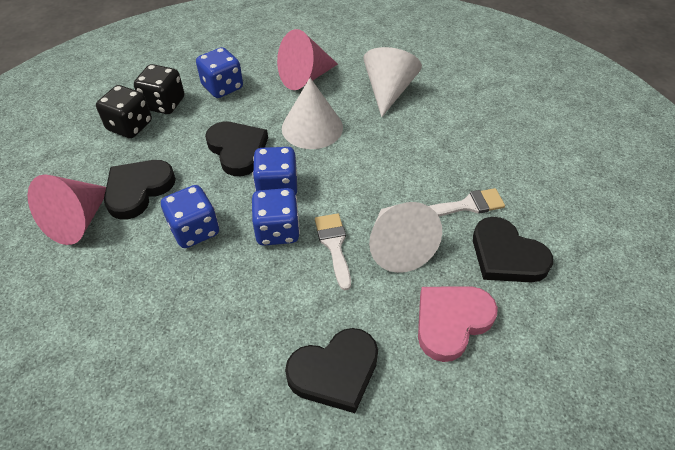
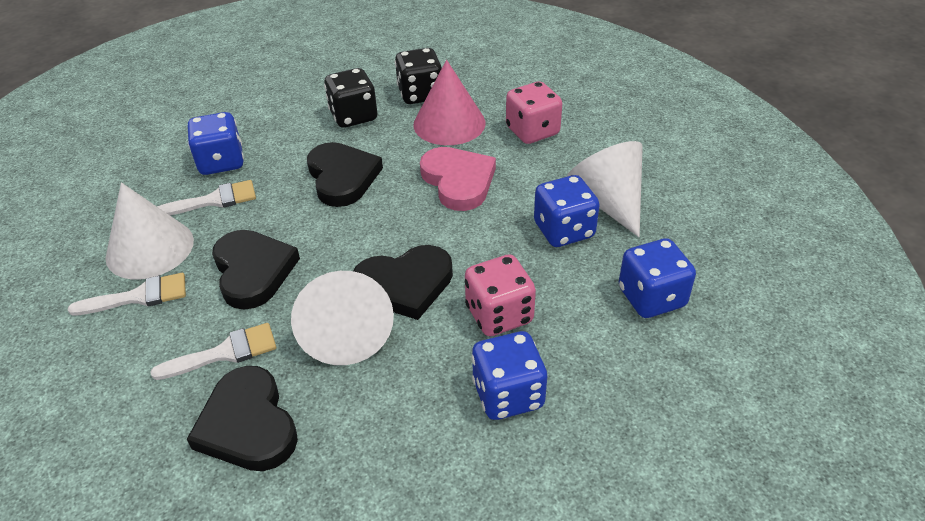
pink cone: [28,174,106,245] [277,29,338,90] = 2 -> [413,60,485,145] = 1
pink dice: none = 0 -> [465,254,536,336] [506,81,562,144] = 2
white brush: [315,213,351,290] [429,188,505,216] = 2 -> [68,273,186,316] [150,323,276,380] [157,180,256,215] = 3

